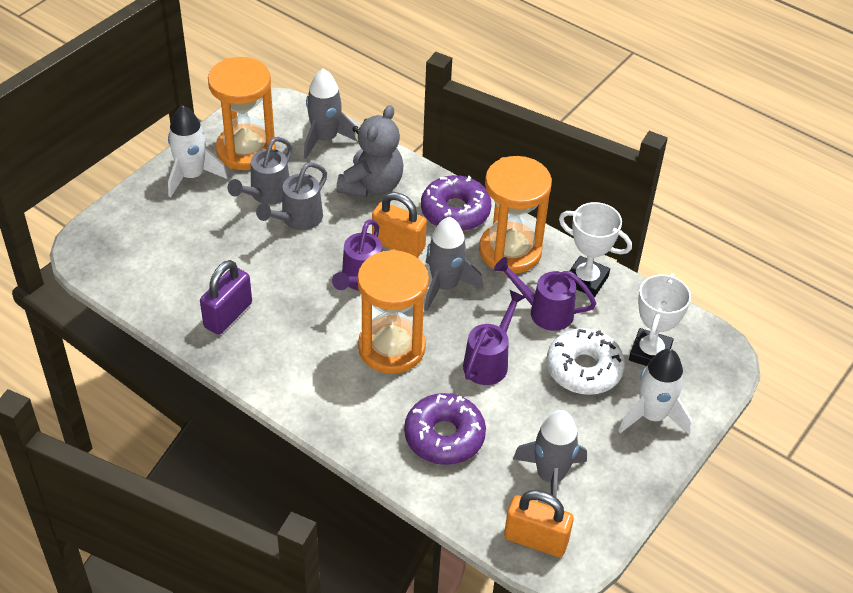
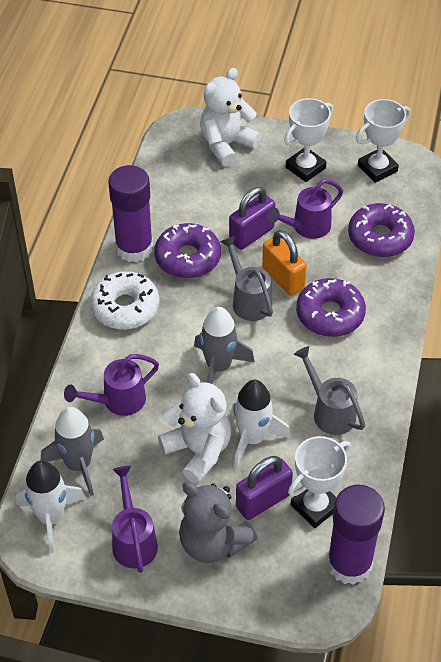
grey rocket: [304,69,358,159] [424,217,483,311] [513,410,587,497] = 3 -> [41,407,104,496] [194,307,255,384] = 2
orange hourglass: [208,57,276,170] [357,249,429,374] [479,156,552,274] = 3 -> none = 0
orange padlock: [372,192,427,257] [504,490,574,557] = 2 -> [262,230,307,296] = 1
purple donut: [404,393,486,465] [421,175,491,231] = 2 -> [154,223,221,278] [296,278,366,337] [348,203,415,257] = 3
purple glue stick: none = 0 -> [108,165,153,262] [327,485,385,585] = 2
purple padlock: [200,260,252,335] = 1 -> [229,187,275,250] [236,456,293,520] = 2
white teddy bear: none = 0 -> [158,373,231,484] [200,68,261,167] = 2
white trophy: [559,202,632,297] [629,273,691,366] = 2 -> [284,98,333,182] [288,436,351,528] [356,99,411,183] = 3

